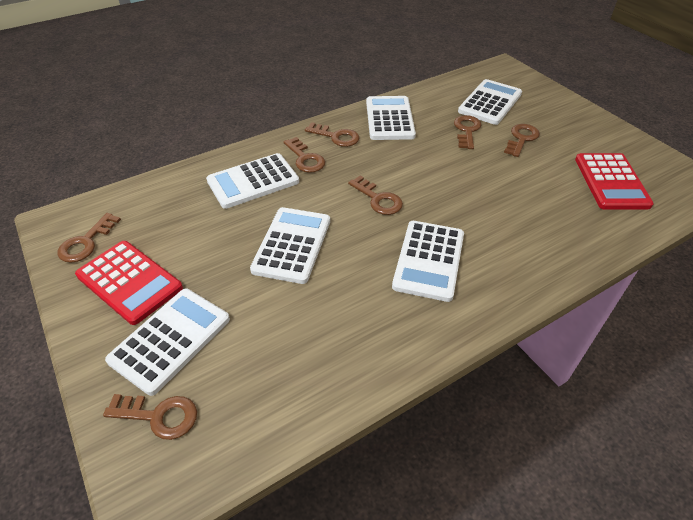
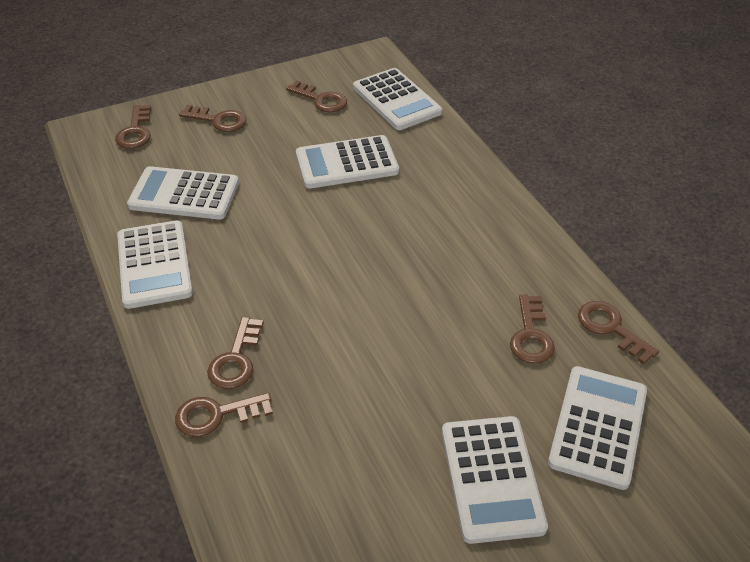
red calculator: [75,241,183,325] [575,153,654,210] = 2 -> none = 0

